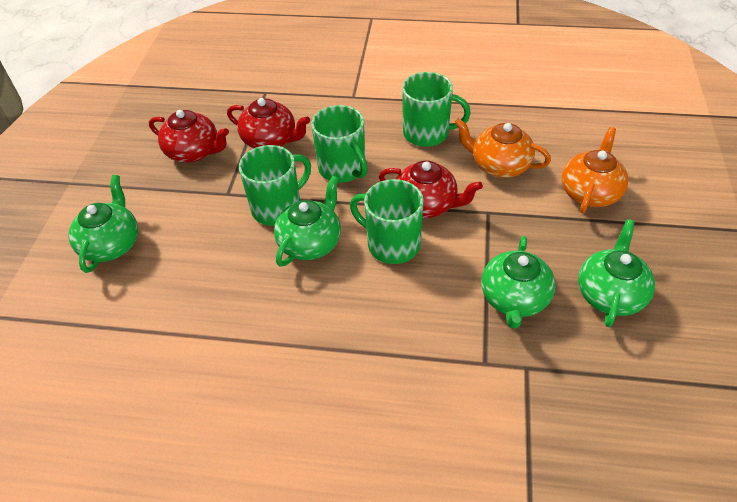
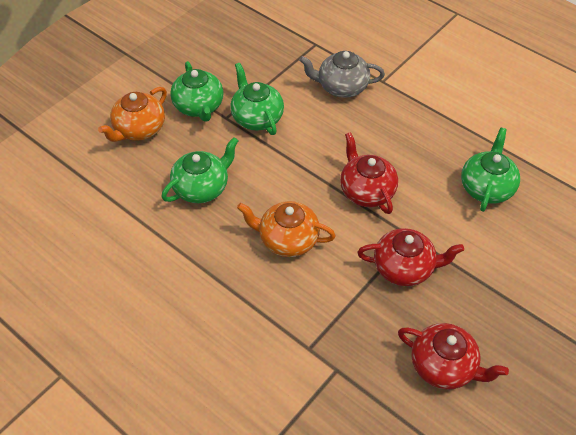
green mug: [239,145,311,226] [311,105,368,183] [350,179,424,264] [402,72,471,147] = 4 -> none = 0
grey teapot: none = 0 -> [299,51,385,98] = 1

